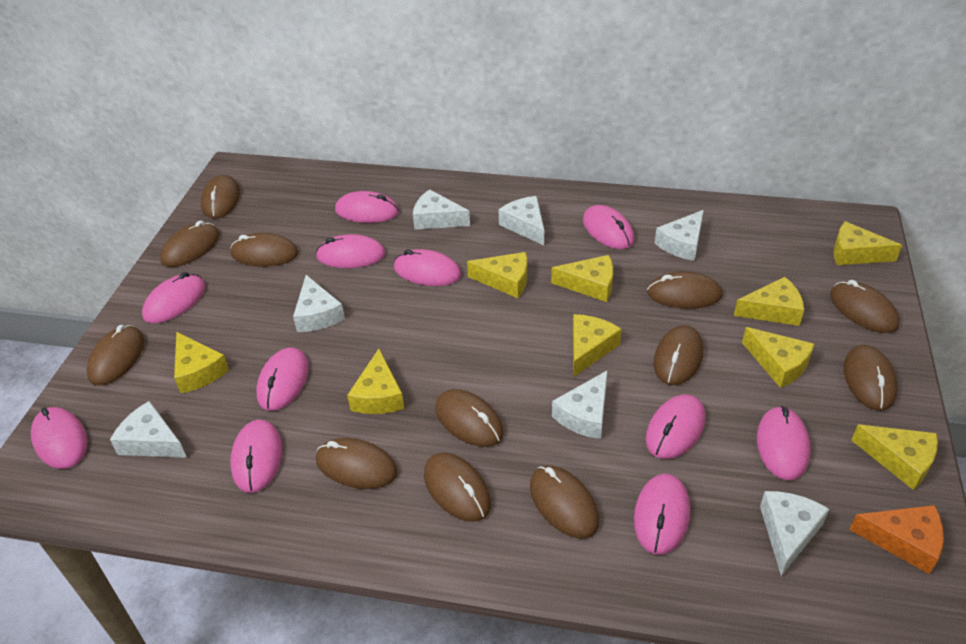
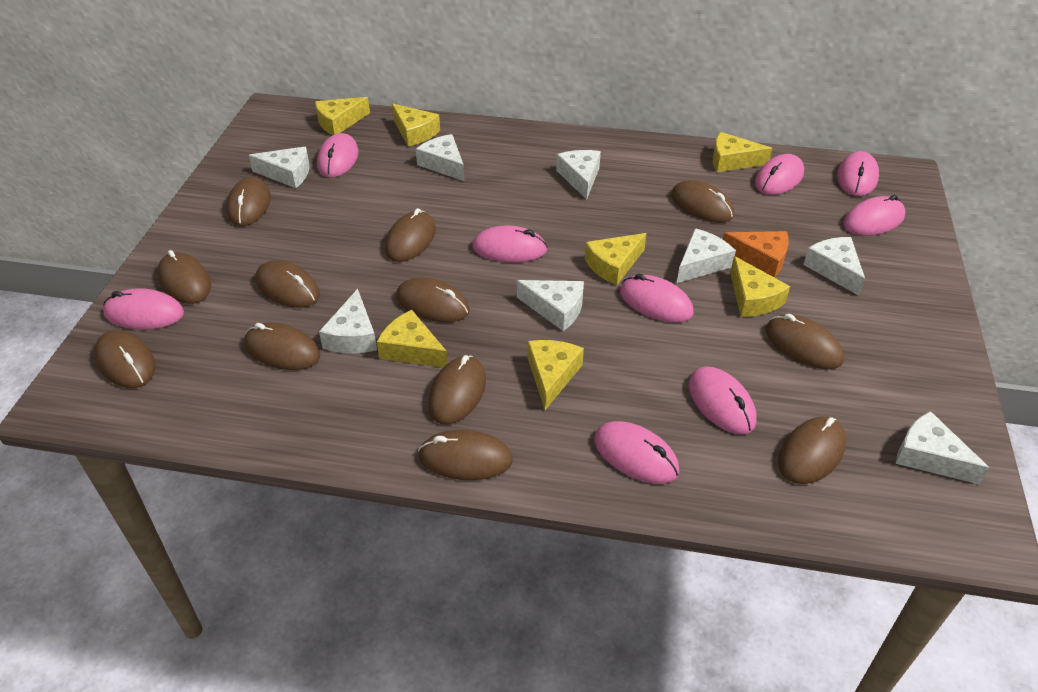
pink mouse: [31,407,88,469] [142,272,206,323] [230,419,282,493] [256,347,309,411] [316,234,386,268] [335,191,399,223] [394,249,461,286] [583,205,634,249] [634,474,690,555] [646,394,705,459] [757,406,811,481] = 11 -> [103,288,184,330] [317,133,358,177] [472,226,547,262] [594,421,679,484] [620,274,694,322] [688,366,756,434] [755,154,804,195] [837,151,879,196] [843,195,906,236] = 9
white cheese: [110,401,187,458] [293,275,345,332] [413,189,470,230] [499,196,544,245] [552,370,608,439] [655,210,704,261] [760,491,829,576] = 7 -> [249,147,309,188] [319,289,377,353] [416,134,464,181] [517,280,584,331] [556,150,601,199] [677,228,736,283] [803,237,865,296] [896,411,989,484] = 8
yellow cheese: [174,332,229,393] [347,349,404,414] [467,252,527,298] [551,255,613,302] [573,314,622,377] [734,277,804,326] [742,327,814,388] [833,221,902,265] [851,425,938,490] = 9 -> [315,97,370,135] [377,310,448,367] [392,103,440,147] [528,340,584,410] [585,233,647,285] [713,132,773,172] [730,256,790,317] = 7

